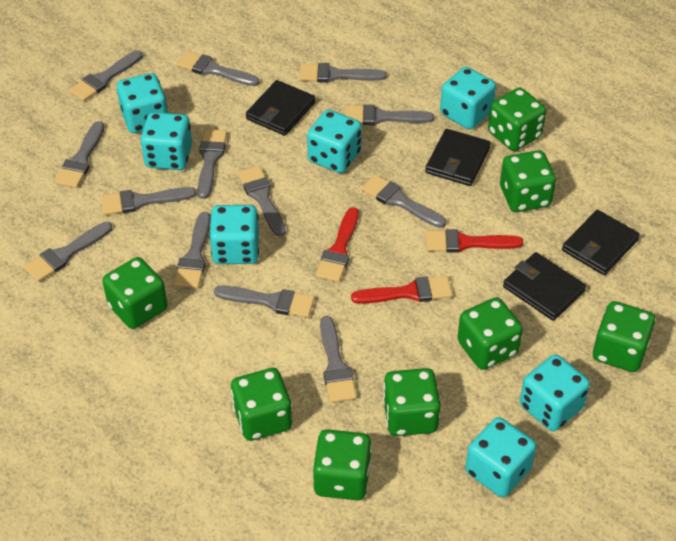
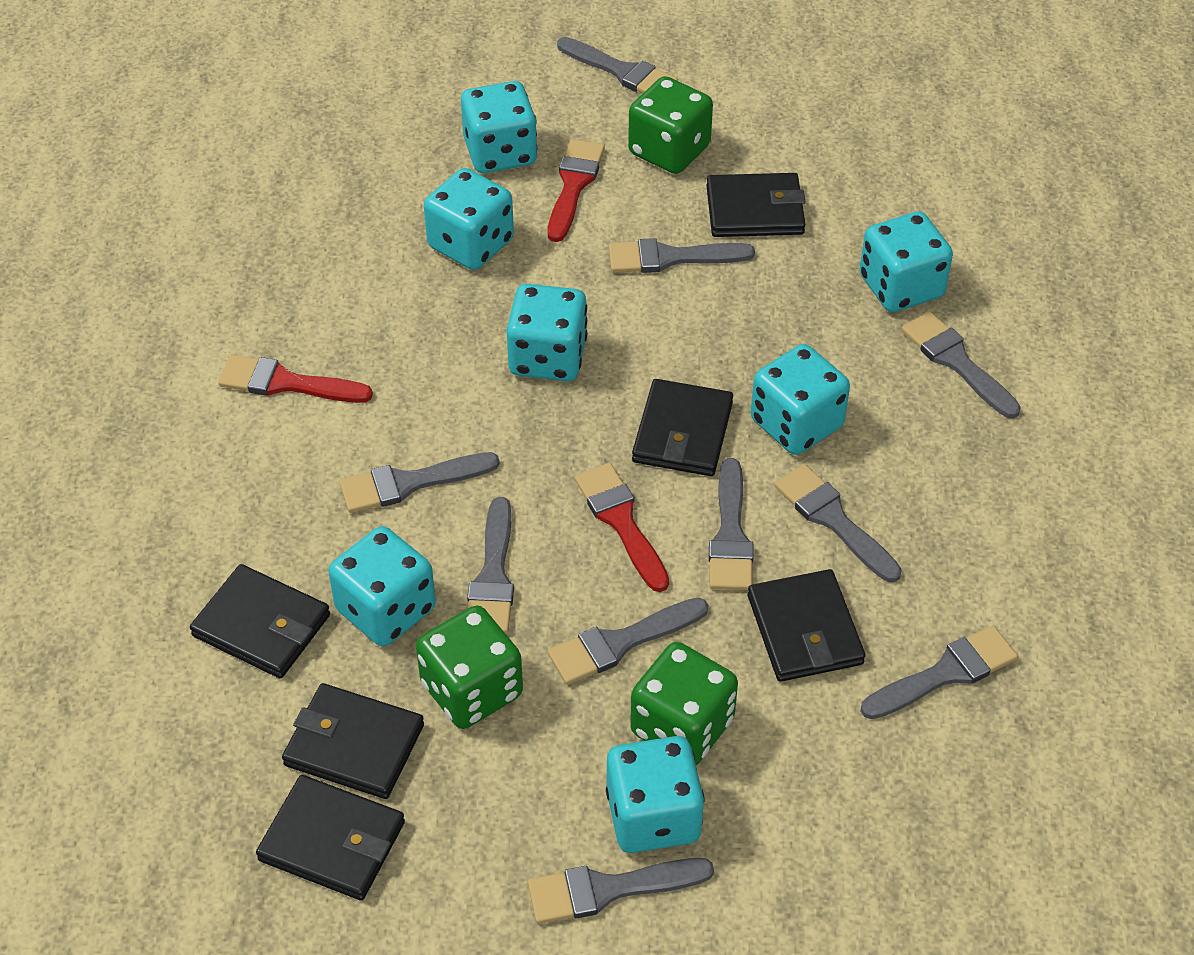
black wallet: [246,80,315,136] [425,129,491,186] [503,252,586,321] [562,210,640,275] = 4 -> [190,564,330,678] [256,775,405,901] [282,683,424,799] [632,379,733,476] [706,173,805,237] [748,569,865,682] = 6
green dice: [102,257,167,329] [231,368,292,441] [313,429,372,500] [383,368,441,436] [457,297,523,370] [488,88,546,151] [500,150,556,212] [593,301,655,372] = 8 -> [416,606,523,729] [628,76,713,174] [630,642,738,765] = 3
grey brush: [24,222,112,282] [55,121,105,188] [69,50,142,101] [101,187,196,215] [174,212,211,288] [177,51,260,86] [197,129,227,199] [214,286,315,318] [238,166,286,236] [299,63,387,83] [320,316,357,403] [345,105,434,125] [361,174,446,228] = 13 -> [339,452,500,513] [467,497,514,634] [528,858,714,924] [548,598,708,685] [557,37,678,93] [609,238,755,273] [709,458,754,590] [774,464,902,582] [860,625,1018,719] [901,311,1021,418] = 10

